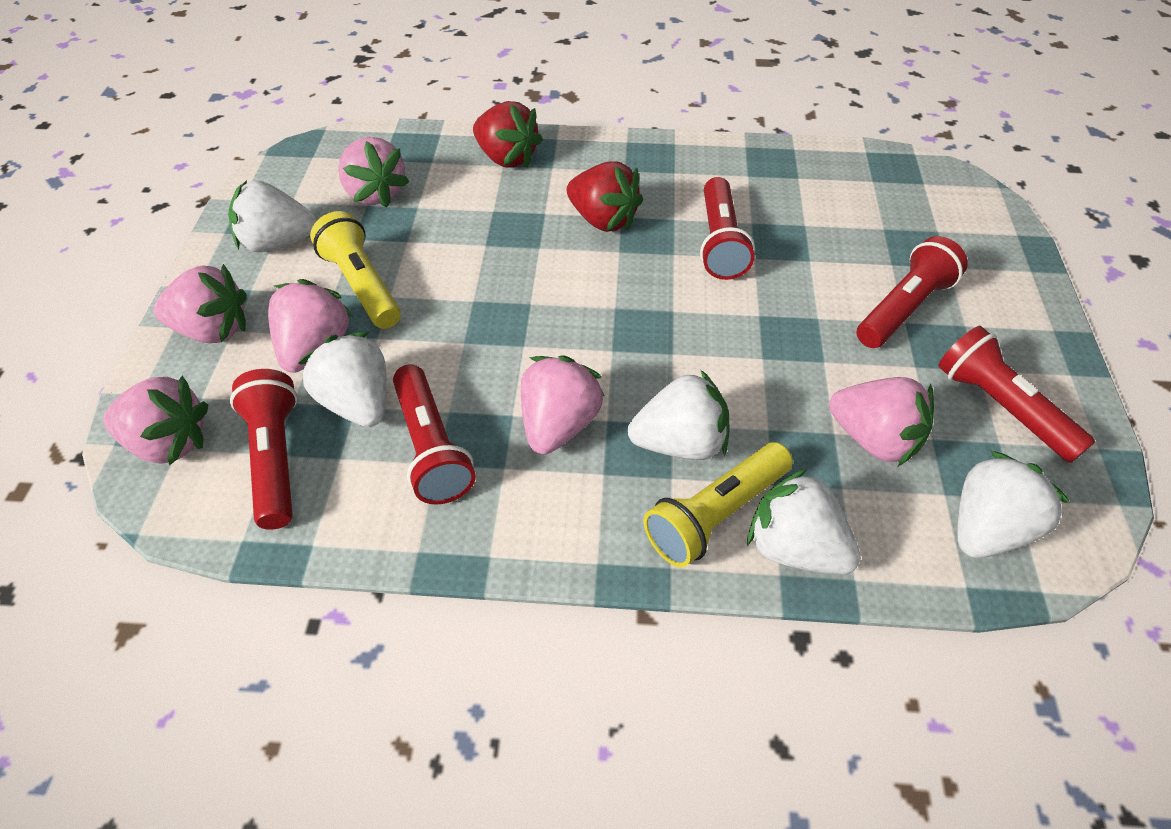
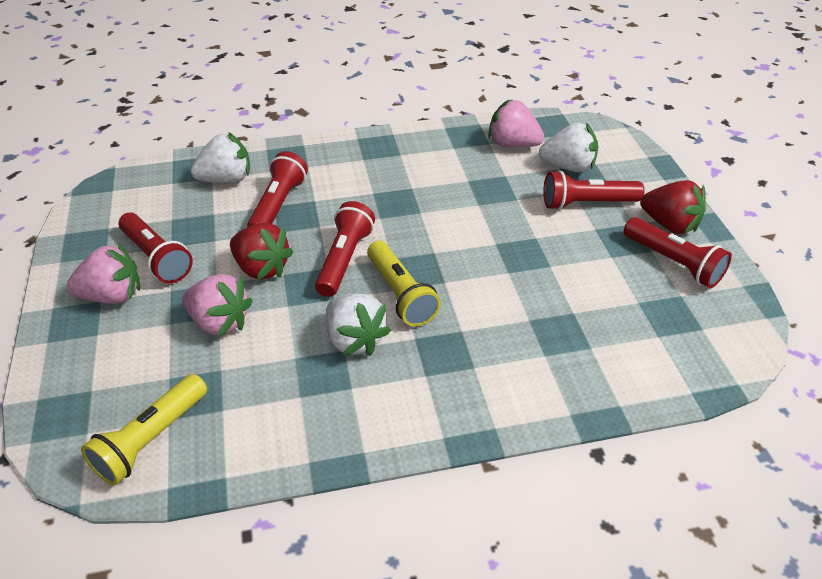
pink strawberry: [103,375,208,466] [153,264,246,343] [268,279,353,373] [338,137,409,207] [521,355,605,454] [829,377,934,466] = 6 -> [66,243,140,304] [182,274,253,337] [488,99,544,147] = 3
white strawberry: [228,180,317,252] [298,332,387,427] [628,370,729,460] [747,468,861,575] [957,451,1070,558] = 5 -> [191,133,250,183] [326,294,391,356] [539,123,598,173] = 3

